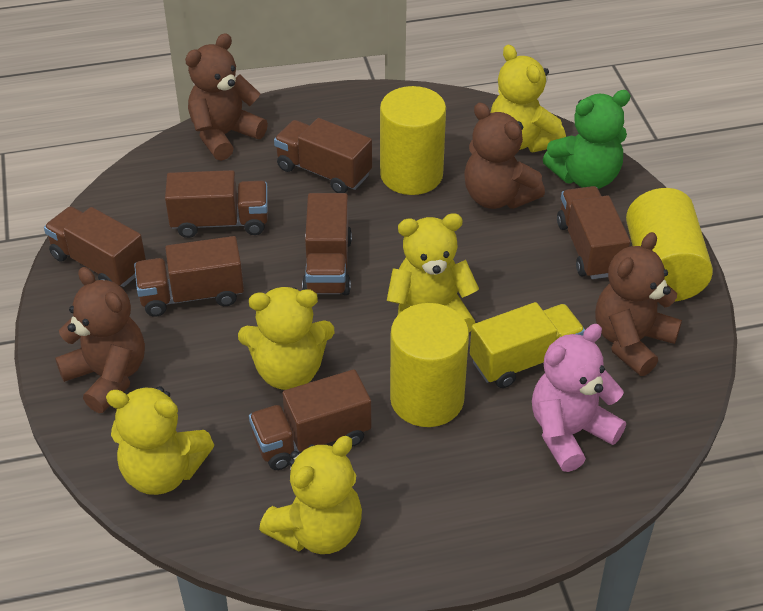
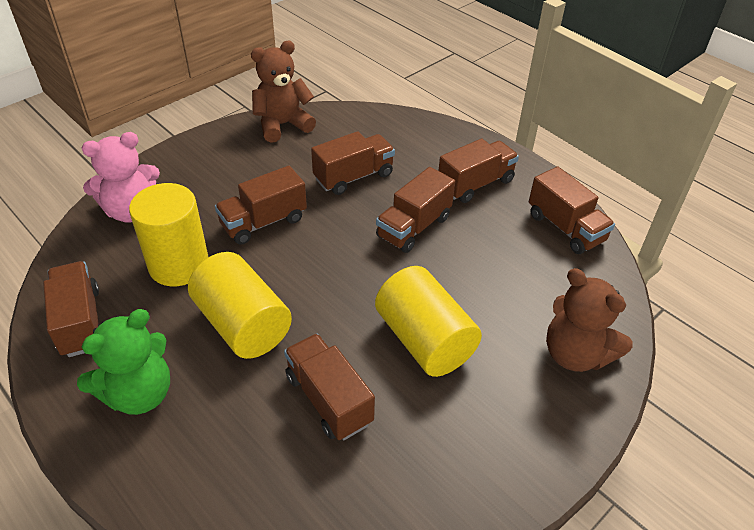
brown teddy bear: [55,267,145,413] [185,33,268,161] [464,103,545,209] [595,232,682,376] = 4 -> [251,41,316,143] [546,268,632,372] = 2
yellow teddy bear: [106,386,214,495] [238,287,335,390] [259,436,362,554] [387,213,479,332] [491,45,566,152] = 5 -> none = 0
yellow truck: [470,302,585,388] = 1 -> none = 0

